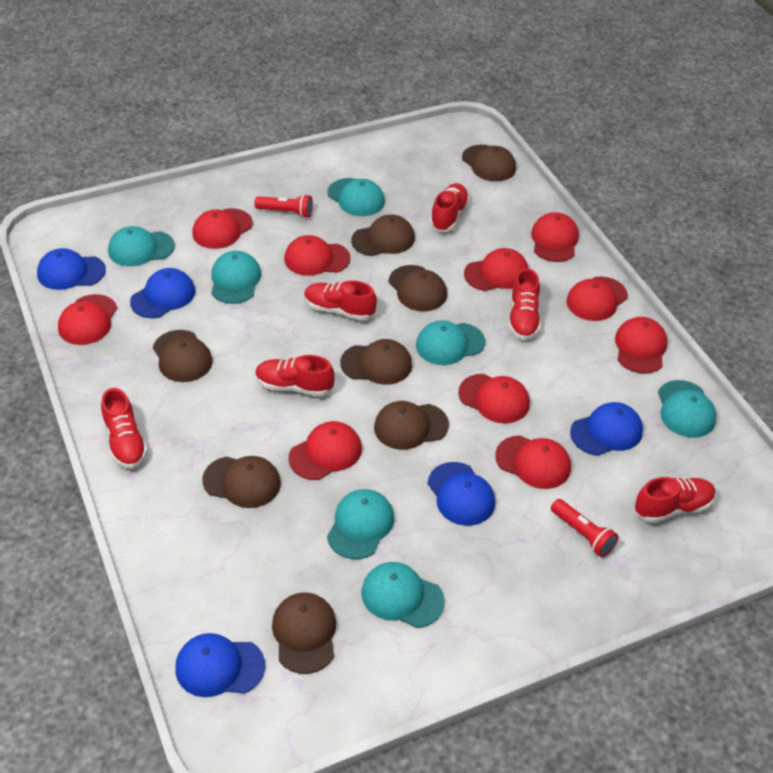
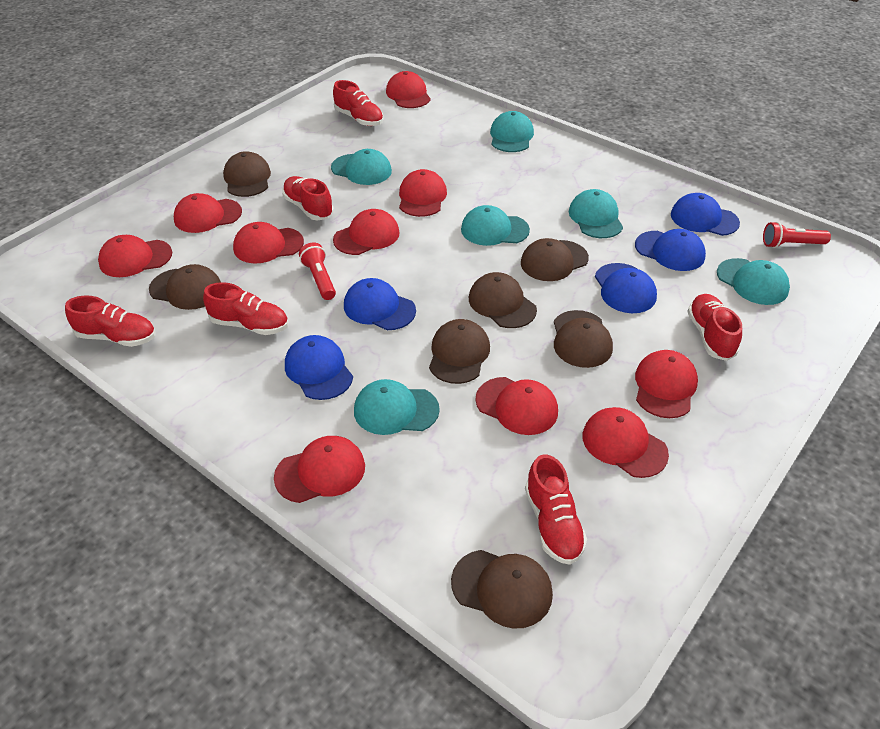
brown cap: [153,330,212,382] [202,456,281,508] [272,592,336,674] [340,339,412,385] [351,215,415,256] [374,401,449,450] [389,265,447,311] [462,145,516,181] = 8 -> [149,264,221,310] [223,151,271,197] [429,319,490,384] [451,550,553,628] [469,272,537,328] [521,238,589,281] [554,310,613,368] = 7
turquoise cap: [108,226,175,266] [211,251,261,304] [327,178,385,216] [327,489,394,559] [361,562,445,628] [416,320,485,365] [658,380,717,438] = 7 -> [331,149,392,185] [354,379,440,435] [461,205,530,246] [490,111,534,152] [569,189,623,238] [717,258,790,305] = 6

